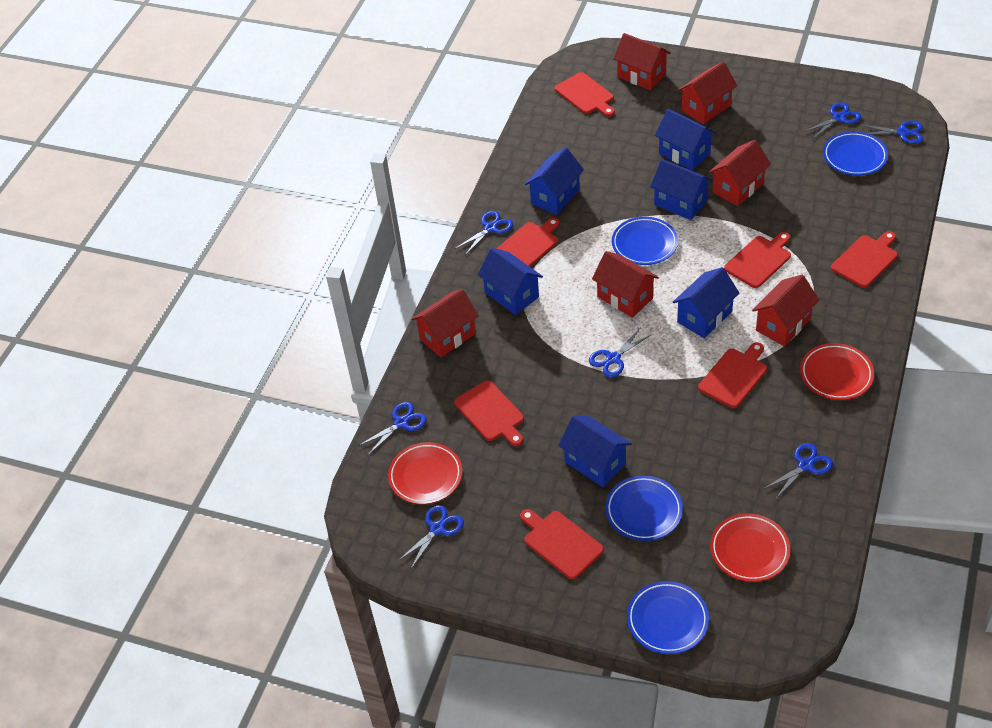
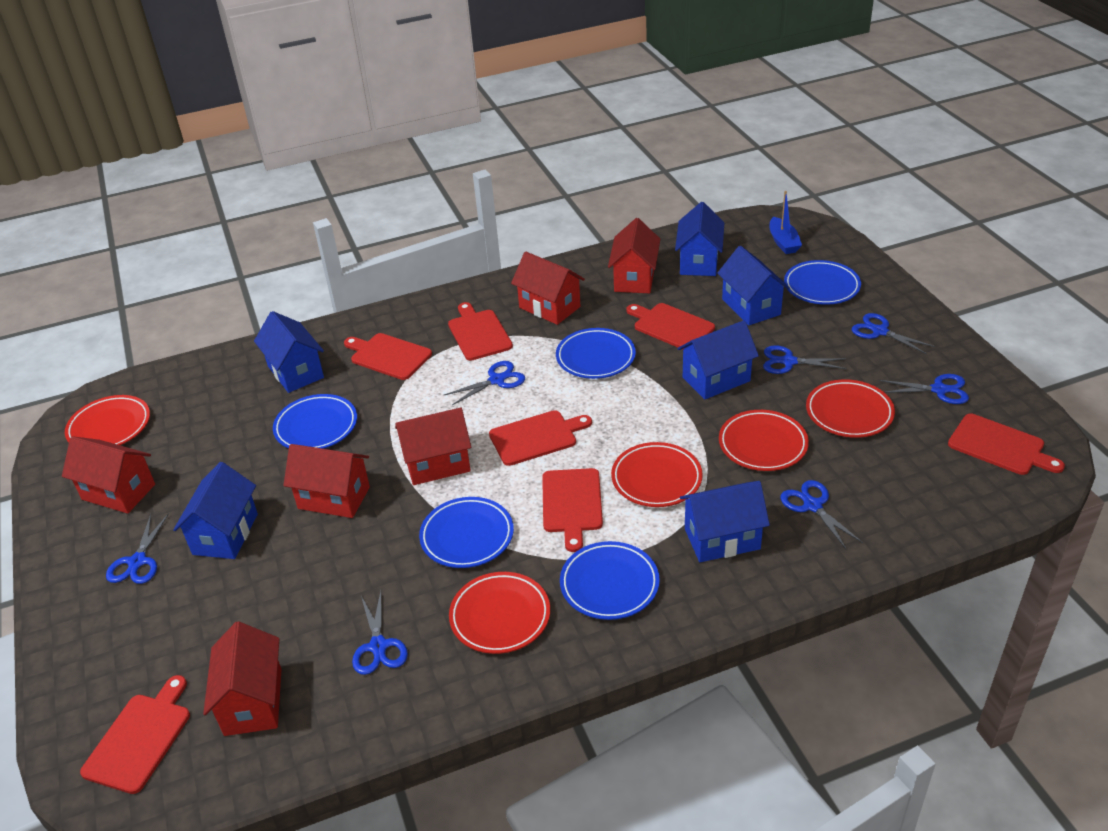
blue boat: none = 0 -> [769,191,802,254] = 1
blue plate: [605,476,683,541] [612,217,678,265] [627,581,709,654] [823,131,888,176] = 4 -> [273,394,357,449] [419,497,514,568] [556,328,636,379] [560,541,660,620] [784,260,861,305] = 5
red plate: [388,442,462,504] [710,513,791,582] [800,343,874,400] = 3 -> [65,395,150,445] [449,572,550,654] [611,442,703,507] [719,410,809,471] [806,379,895,438] = 5

